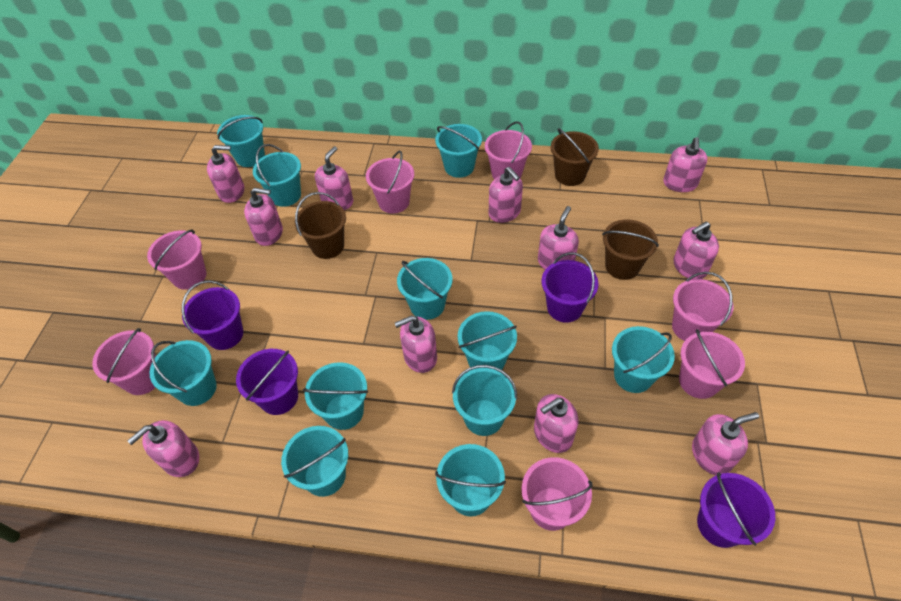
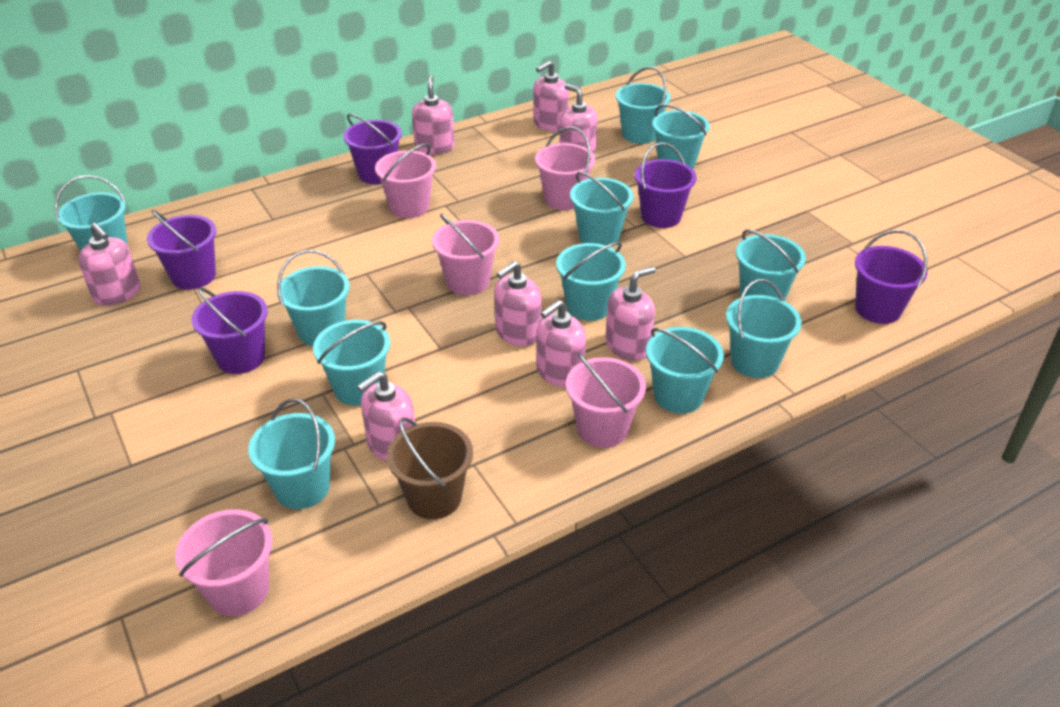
brown bucket: [295,192,346,259] [551,128,599,186] [602,219,659,280] = 3 -> [387,417,473,519] = 1
pink bucket: [92,328,156,395] [147,230,206,290] [366,151,414,214] [485,121,532,179] [522,457,593,531] [672,272,734,341] [679,329,745,399] = 7 -> [175,509,272,616] [375,143,436,218] [432,214,499,295] [535,127,595,210] [566,353,646,448] = 5
pink soap dispenser: [128,420,199,477] [207,145,244,203] [244,188,283,246] [315,146,353,210] [395,315,437,373] [489,167,523,223] [534,394,578,453] [538,206,579,270] [663,137,708,192] [673,221,719,279] [692,412,759,475] = 11 -> [78,223,141,306] [357,371,415,461] [412,75,455,154] [494,261,541,346] [533,60,569,132] [536,300,586,387] [560,84,598,154] [605,266,656,360] = 8
purple bucket: [182,280,243,350] [236,349,298,415] [541,252,598,323] [697,472,775,548] = 4 -> [147,210,216,290] [191,287,268,374] [343,114,402,184] [635,142,697,228] [855,230,928,324] = 5

